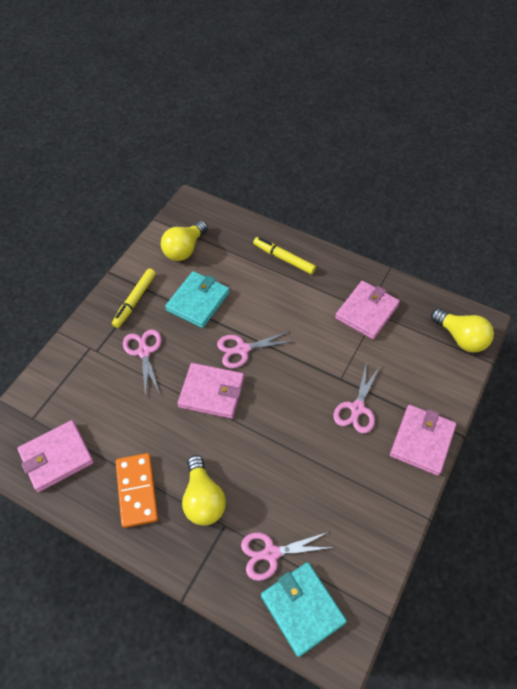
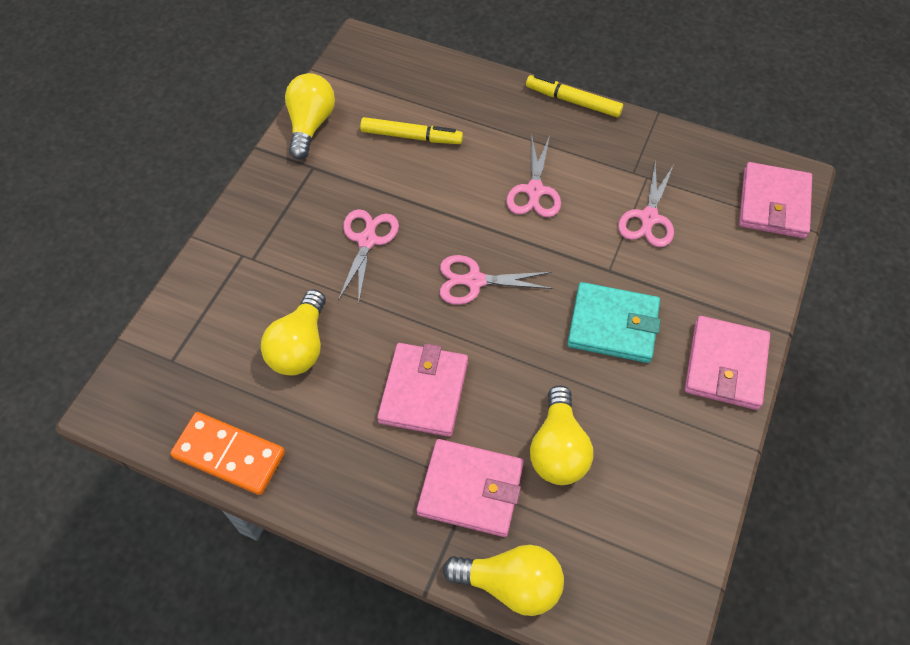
turquoise wallet: [165,271,230,328] [261,562,347,657] = 2 -> [567,282,661,363] = 1
yellow light bulb: [161,221,208,261] [182,455,226,526] [431,308,494,353] = 3 -> [261,289,326,375] [285,73,335,160] [443,545,564,616] [530,385,593,485] = 4

